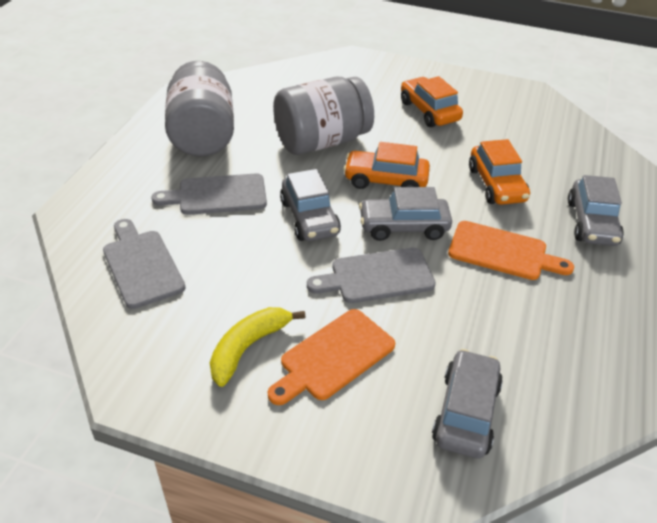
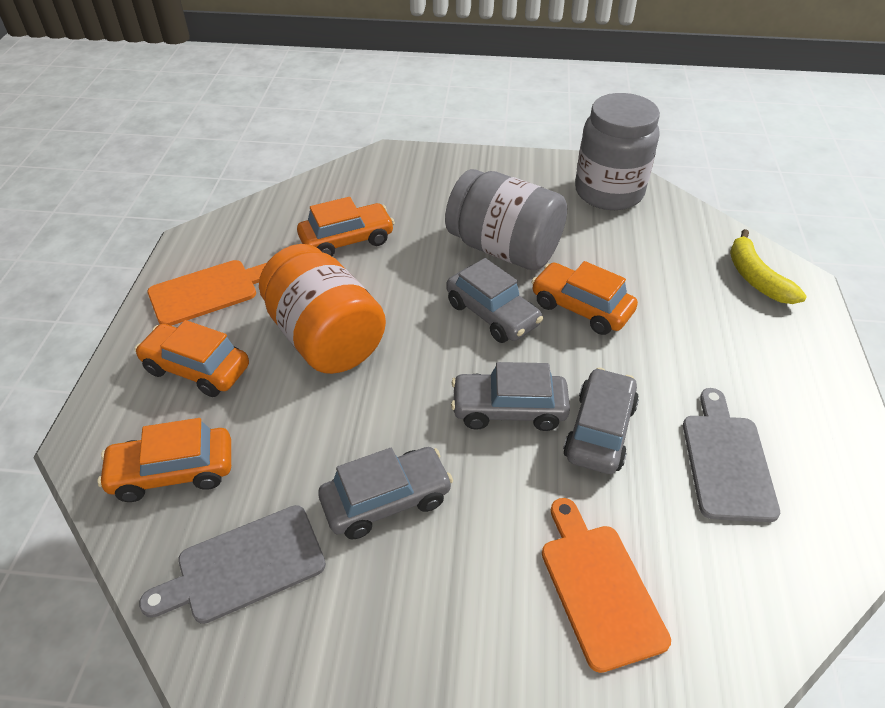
grey cutting board: [103,219,185,309] [151,174,267,215] [307,248,436,303] = 3 -> [139,505,326,624] [683,388,780,522] = 2
orange car: [343,142,430,189] [401,76,463,127] [469,139,530,205] = 3 -> [97,418,231,502] [135,320,249,397] [297,197,395,256] [532,261,638,335] = 4
orange jar: none = 0 -> [259,244,386,374] = 1

